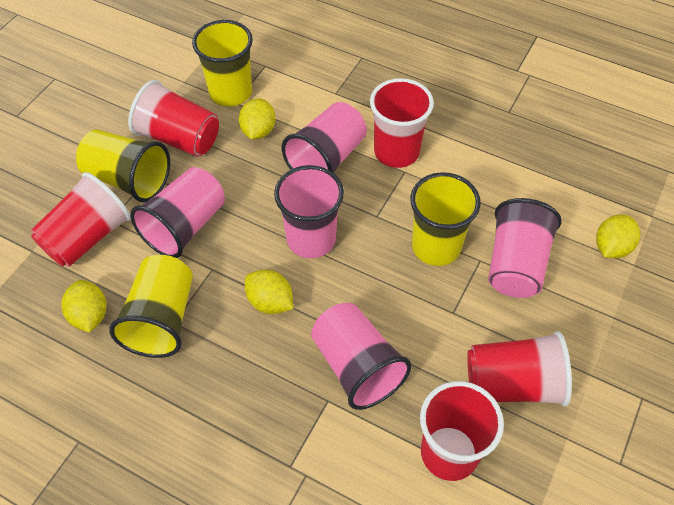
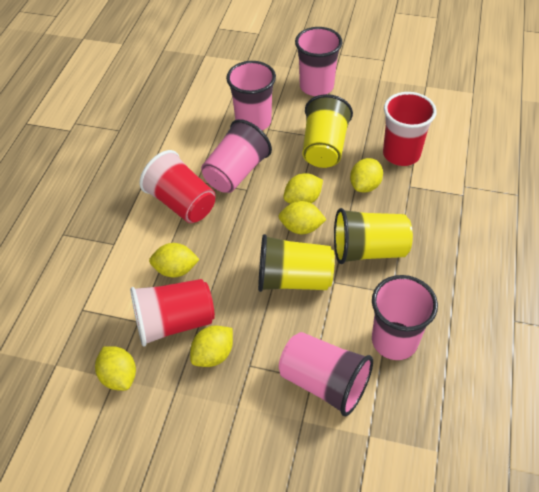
red cup: [31,172,131,267] [128,80,219,157] [370,78,434,168] [420,381,504,481] [467,331,572,406] = 5 -> [130,279,215,347] [139,150,216,223] [383,92,437,166] = 3
yellow cup: [76,129,170,202] [109,255,193,358] [192,20,253,107] [410,172,481,266] = 4 -> [258,234,335,292] [302,94,353,168] [334,208,413,264] = 3
yellow lemon: [62,280,107,333] [239,98,275,140] [245,270,293,314] [596,215,640,258] = 4 -> [95,346,136,391] [149,243,200,277] [190,326,233,367] [278,201,327,234] [283,173,323,204] [350,158,383,193] = 6

